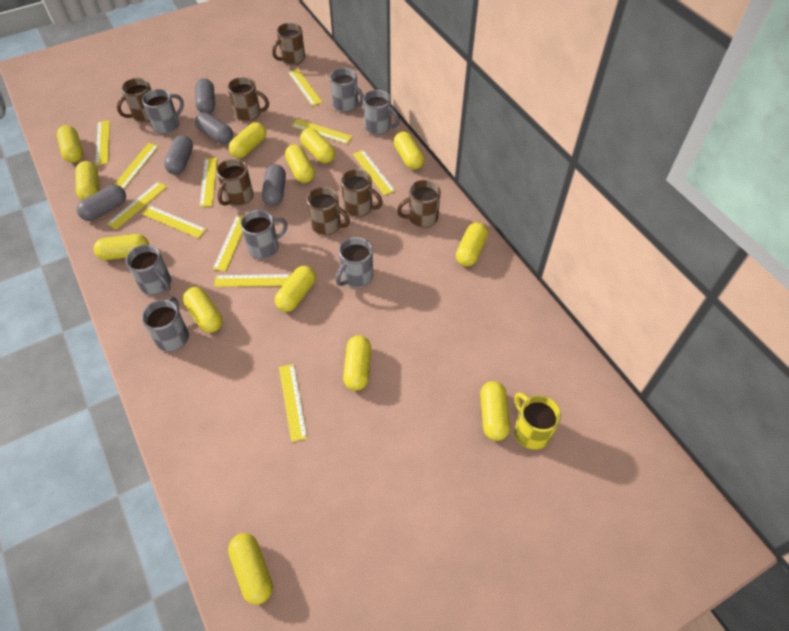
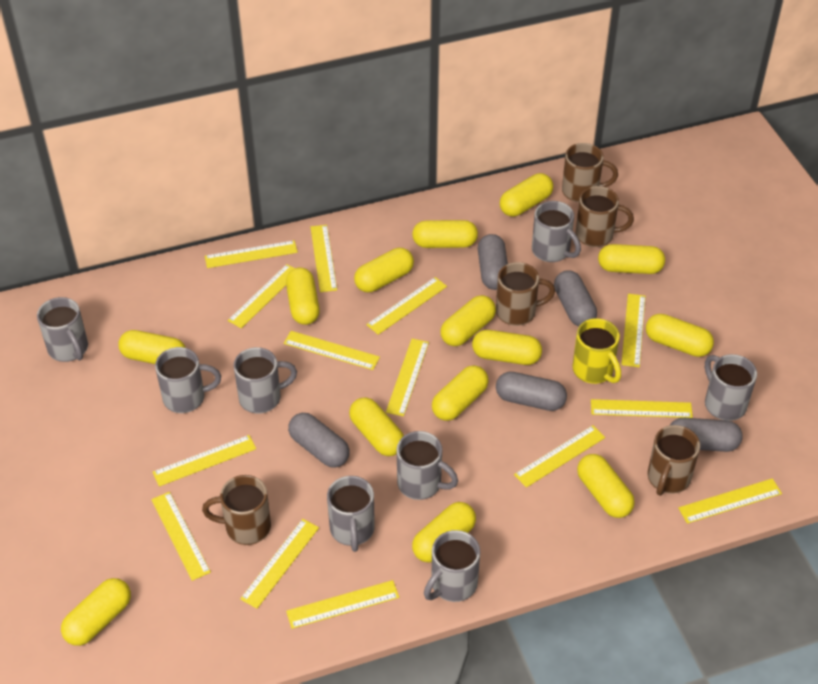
brown mug: [117,78,151,123] [216,159,253,206] [228,77,269,122] [272,23,305,65] [307,187,350,235] [341,169,383,217] [397,180,441,228] = 7 -> [202,475,271,545] [496,262,555,326] [562,143,618,202] [576,186,634,247] [648,425,700,496] = 5
grey mug: [126,245,171,295] [142,89,184,134] [142,297,189,352] [240,210,288,259] [330,68,364,112] [335,237,373,287] [363,90,400,135] = 7 -> [37,297,88,362] [155,347,221,413] [233,347,297,414] [327,476,375,552] [396,431,458,500] [424,530,480,602] [532,201,581,262] [705,354,757,421] = 8
yellow capsule: [57,125,83,163] [75,161,99,200] [94,234,149,260] [183,287,222,333] [228,533,273,605] [229,122,266,158] [275,266,316,312] [285,144,315,183] [300,128,335,163] [343,335,371,391] [394,131,424,170] [456,222,488,266] [480,381,510,441] = 13 -> [61,578,131,646] [118,330,186,364] [286,268,320,325] [349,397,404,456] [354,248,414,292] [412,220,478,248] [412,502,476,563] [432,365,489,421] [440,295,496,346] [472,330,542,365] [500,173,553,217] [577,454,635,518] [598,244,665,274] [646,314,714,357] = 14
yellow ruler: [95,120,110,165] [107,182,167,230] [114,143,159,189] [142,205,206,238] [200,158,217,207] [213,215,243,271] [214,274,291,287] [279,364,308,442] [288,69,322,106] [291,119,353,144] [353,150,395,196] = 11 -> [151,492,211,581] [153,435,256,487] [205,240,298,268] [228,264,295,328] [240,519,319,609] [284,331,380,370] [286,580,399,629] [311,225,337,292] [366,277,447,335] [386,339,429,416] [514,425,605,488] [591,399,693,418] [621,294,646,367] [678,478,782,524] = 14

